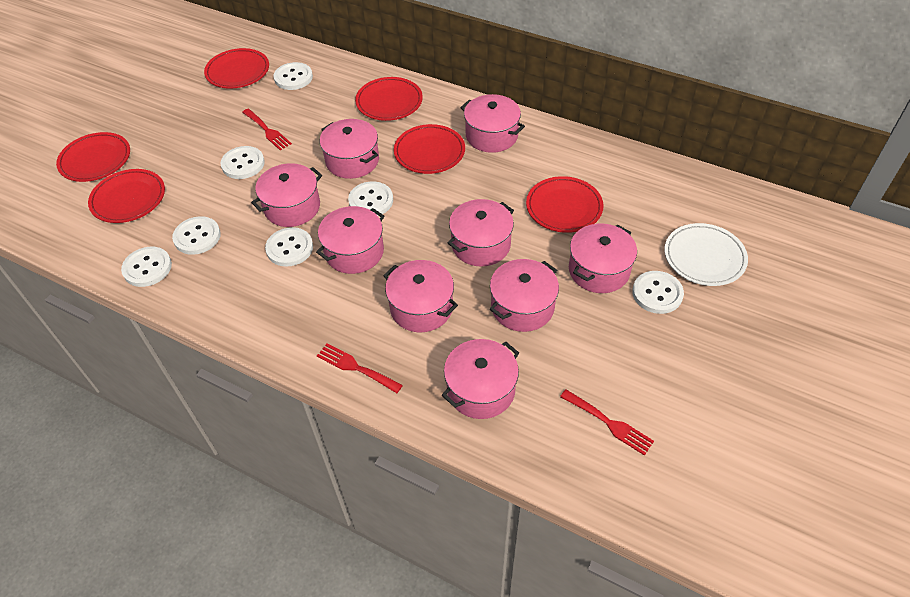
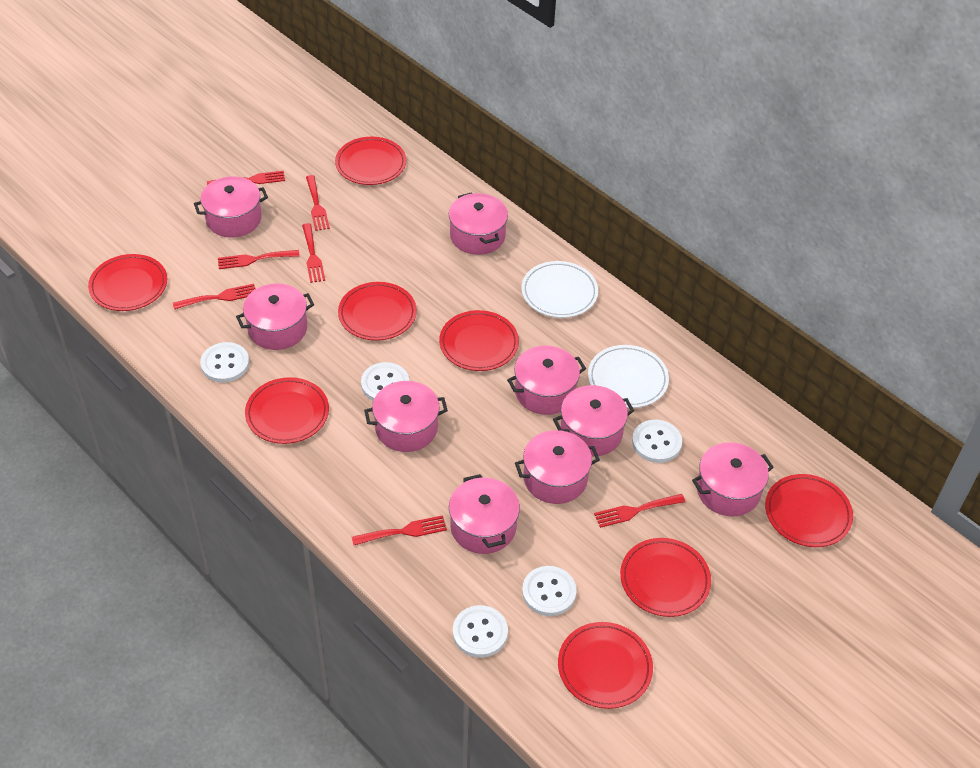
red fork: [242,109,292,150] [317,344,403,393] [560,389,654,456] = 3 -> [173,284,255,309] [207,171,285,185] [218,250,299,269] [302,223,325,283] [306,175,330,231] [352,515,447,545] [594,494,685,528] = 7
red plate: [56,132,130,182] [88,169,165,223] [204,48,269,88] [355,77,423,121] [394,124,465,174] [526,176,604,233] = 6 -> [88,254,167,311] [245,377,329,444] [335,137,406,185] [338,282,417,341] [439,310,519,371] [558,622,653,709] [620,538,711,617] [765,474,853,547] = 8
white button: [121,247,172,287] [172,216,221,255] [220,146,265,179] [265,227,313,267] [273,62,313,90] [348,181,393,216] [632,271,684,314] = 7 -> [200,342,249,383] [361,362,409,401] [453,605,508,658] [522,566,577,616] [632,420,682,463] = 5
white plate: [664,223,748,286] = 1 -> [521,261,598,318] [588,345,669,408] = 2

